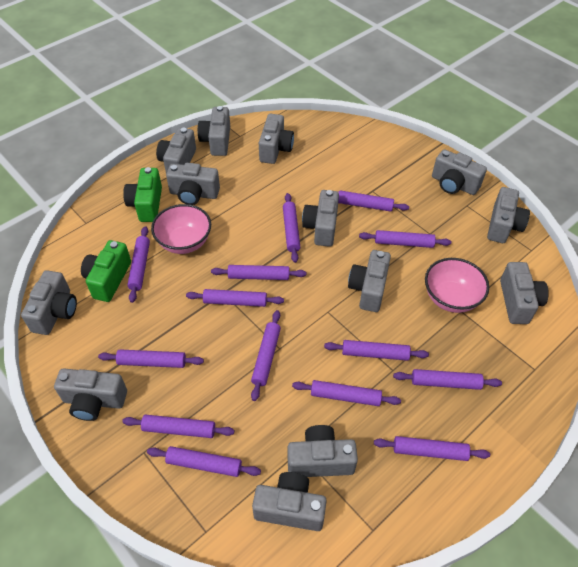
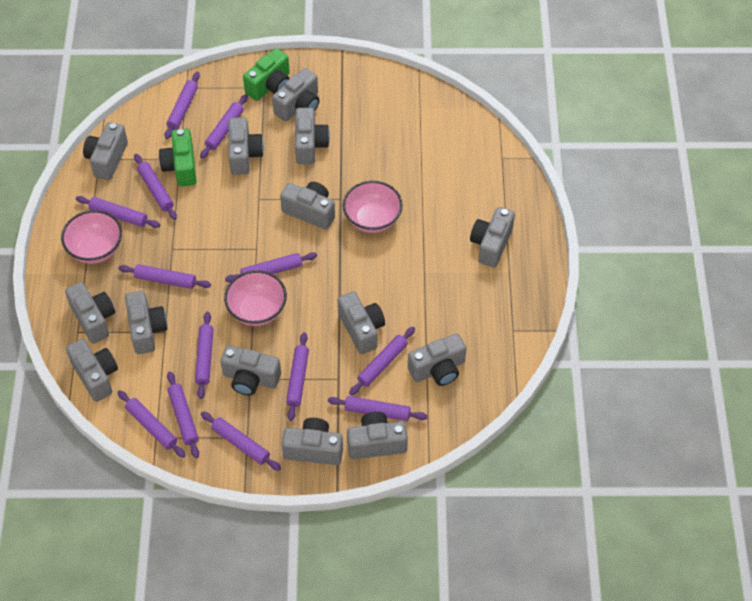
grey camera: [21,270,77,335] [54,368,127,421] [156,128,196,173] [166,163,220,205] [197,106,230,156] [252,472,327,531] [259,114,294,164] [288,425,358,477] [302,190,339,247] [348,250,391,312] [432,149,487,195] [487,187,530,243] [500,262,549,324] = 13 -> [65,282,115,344] [66,339,118,402] [83,122,128,180] [125,291,167,354] [221,345,281,395] [228,117,264,175] [272,68,319,121] [280,182,335,229] [282,418,343,465] [295,108,330,164] [337,291,385,354] [347,412,408,459] [408,334,466,386] [470,207,515,267] = 14
pink bowl: [151,204,211,254] [425,258,489,313] = 2 -> [61,210,122,264] [224,270,287,326] [343,181,403,233] = 3
purple rolling pin: [98,349,204,368] [122,415,234,438] [127,226,150,303] [147,446,261,477] [186,289,284,307] [211,265,306,280] [251,310,281,401] [283,193,300,263] [292,380,401,406] [324,340,429,361] [338,190,409,212] [359,230,451,248] [374,436,490,461] [393,369,502,390] = 14 -> [76,196,160,228] [117,390,186,458] [119,264,211,289] [134,154,177,220] [164,72,200,139] [167,371,199,458] [195,312,214,399] [200,94,248,159] [201,412,281,471] [225,252,317,282] [286,332,309,421] [328,396,428,421] [349,327,415,395] = 13

